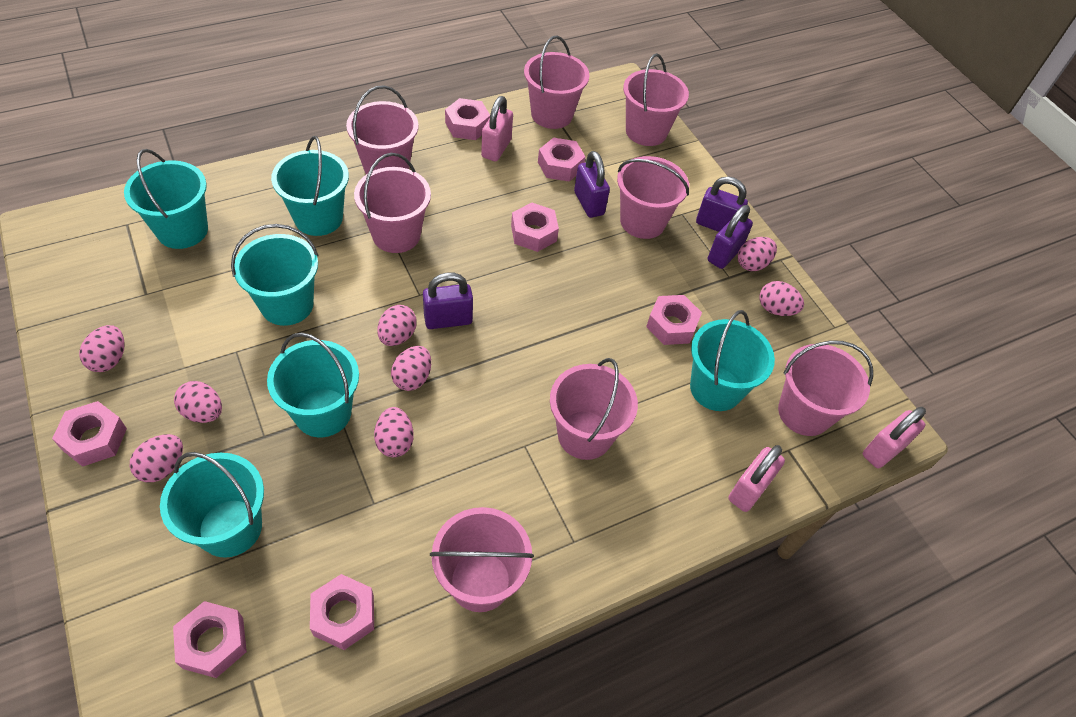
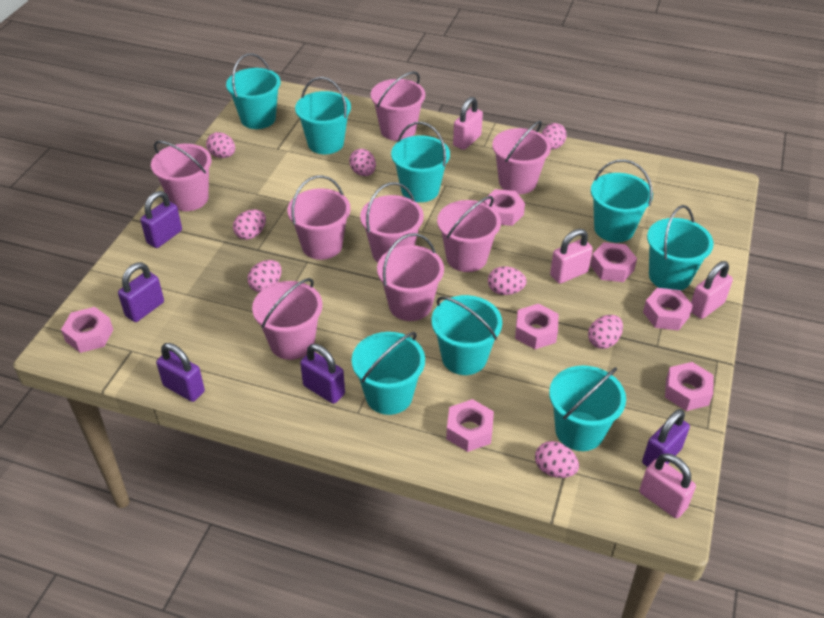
pink padlock: [481,96,513,161] [729,445,785,512] [863,407,926,468] = 3 -> [453,97,483,150] [550,229,593,284] [639,453,696,518] [691,261,733,319] = 4
purple padlock: [423,272,473,329] [574,151,610,218] [696,176,748,232] [708,205,753,269] = 4 -> [118,262,164,322] [140,191,182,248] [156,343,205,402] [300,344,345,404] [642,409,690,467] = 5
turquoise bucket: [124,149,208,249] [160,452,264,558] [231,224,319,326] [267,333,359,437] [271,136,349,236] [690,310,775,411] = 6 -> [226,53,281,129] [295,77,351,154] [352,332,425,415] [391,122,450,202] [432,295,502,375] [549,366,626,451] [591,159,653,242] [647,205,714,290] = 8

